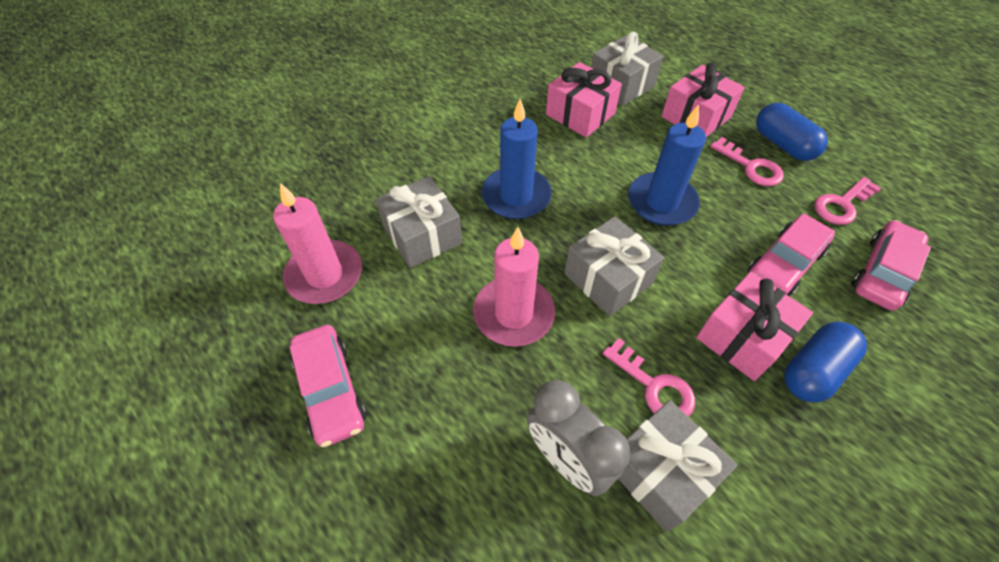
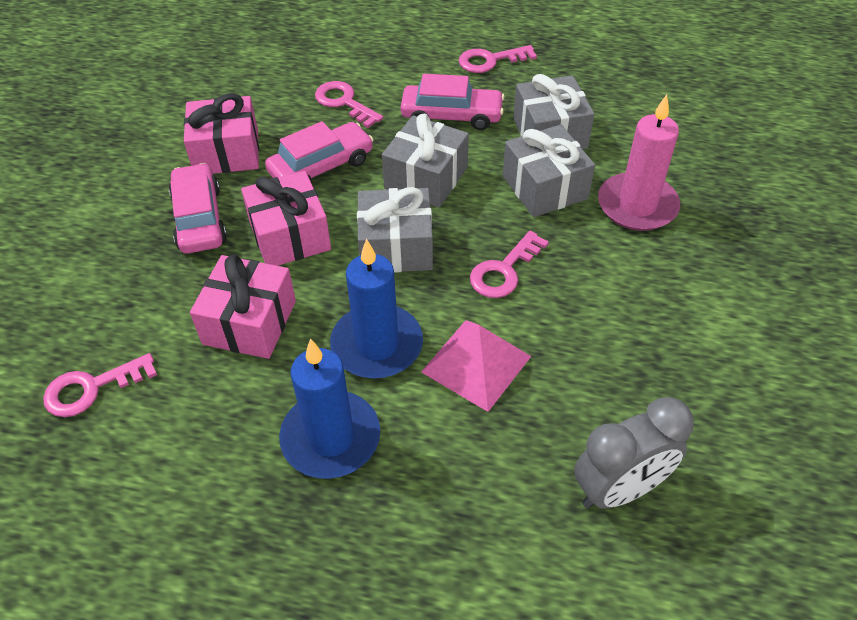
blue capsule: [756,103,828,161] [785,321,867,403] = 2 -> none = 0
pink candle: [273,183,362,304] [473,227,555,347] = 2 -> [598,94,680,231] = 1
pink key: [603,338,695,417] [710,137,784,186] [814,177,881,225] = 3 -> [43,353,157,417] [315,81,383,128] [459,45,537,73] [470,231,549,298] = 4
pink pyramid: none = 0 -> [421,320,531,412] = 1

